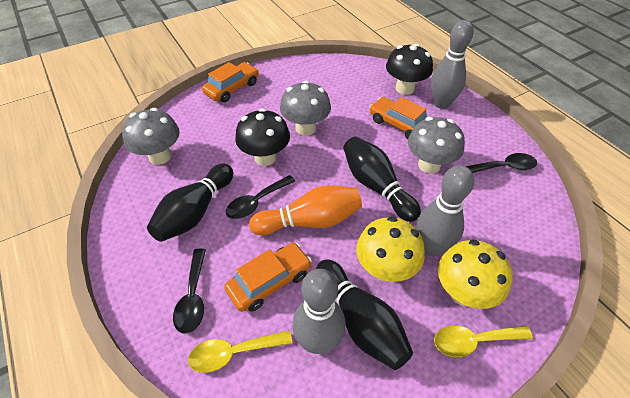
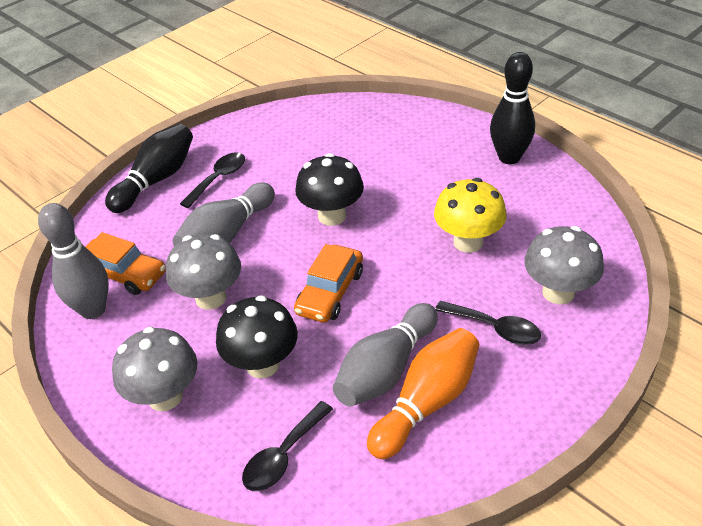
black bowling pin: [147,164,233,242] [316,259,413,370] [343,137,421,222] = 3 -> [105,124,193,213] [490,52,535,164] = 2
orange car: [202,62,259,102] [224,243,312,312] [370,97,427,139] = 3 -> [85,232,166,295] [294,244,363,323] = 2
yellow mushroom: [356,216,425,282] [438,240,512,309] = 2 -> [434,178,506,253] = 1
yellow spoon: [188,330,293,373] [434,326,533,357] = 2 -> none = 0

